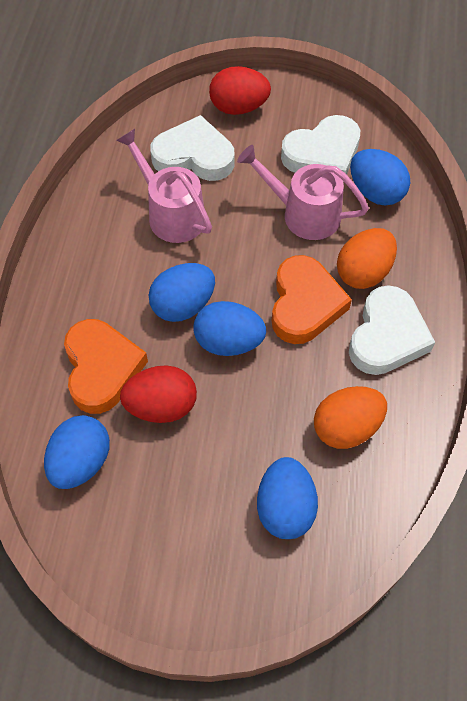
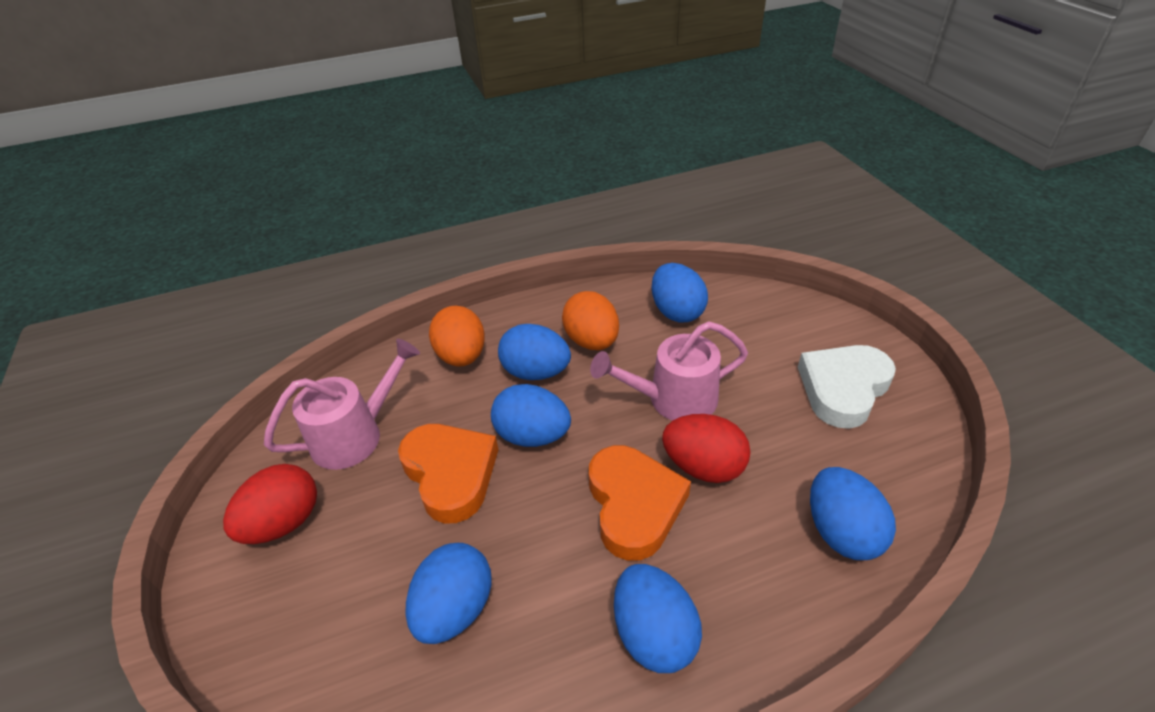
blue egg: [44,415,110,489] [149,263,215,322] [193,301,266,356] [257,457,318,539] [350,149,410,205] = 5 -> [405,543,492,644] [491,384,571,447] [498,324,571,380] [614,564,702,673] [651,263,708,323] [810,467,896,560] = 6
white heart: [150,115,235,181] [281,115,360,182] [349,285,435,375] = 3 -> [798,345,896,429] = 1

